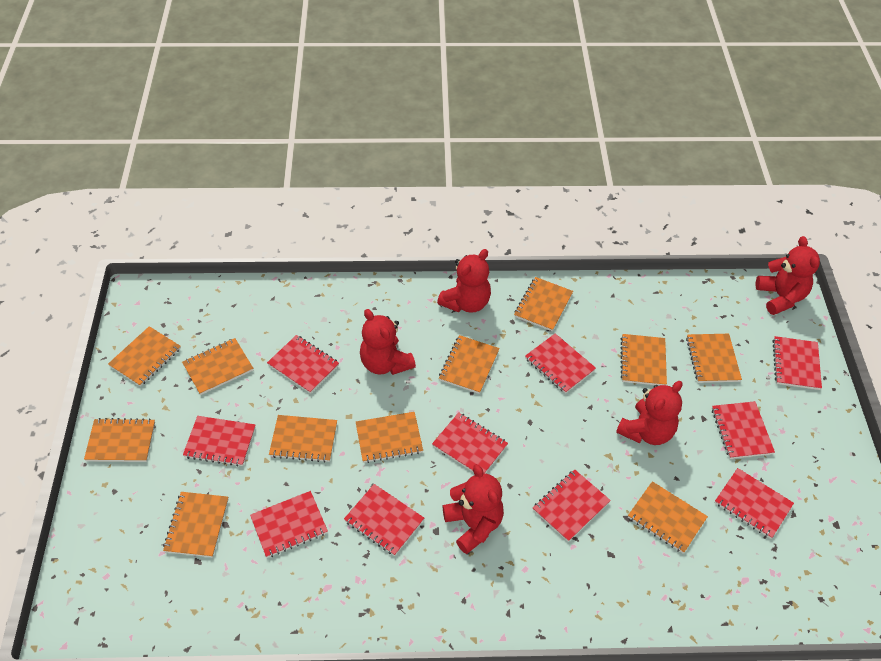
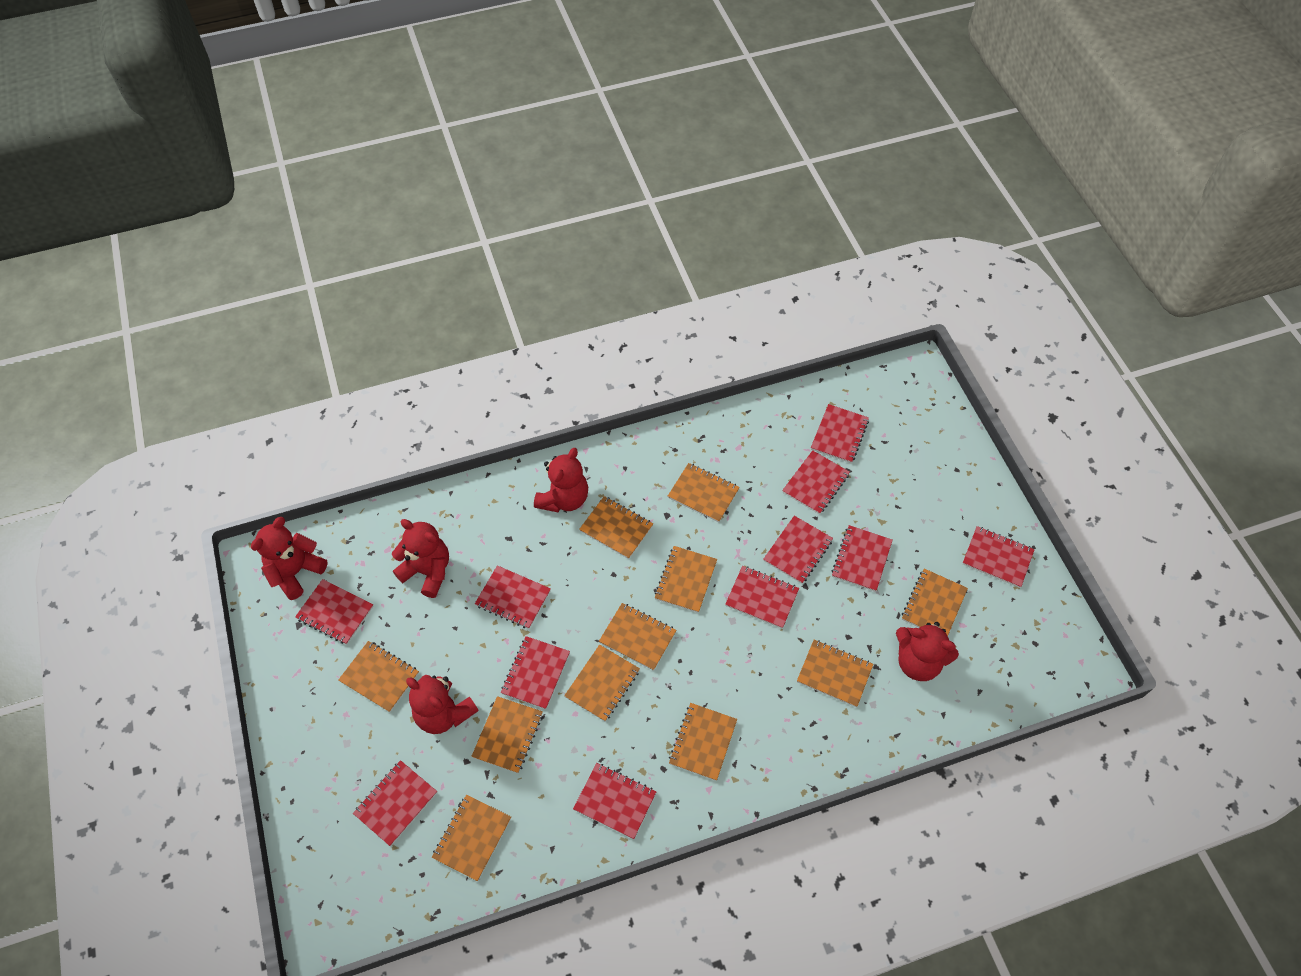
red notebook: [183,416,256,467] [250,491,328,558] [267,335,339,394] [344,484,424,556] [432,412,508,473] [525,334,596,394] [533,469,611,542] [712,401,775,459] [715,468,794,539] [773,336,822,390] = 10 -> [295,579,374,644] [353,760,437,846] [475,565,551,629] [501,636,570,709] [573,763,656,839] [725,566,799,628] [763,516,833,584] [782,450,850,514] [811,404,869,463] [832,525,893,592] [962,526,1035,588] = 11

